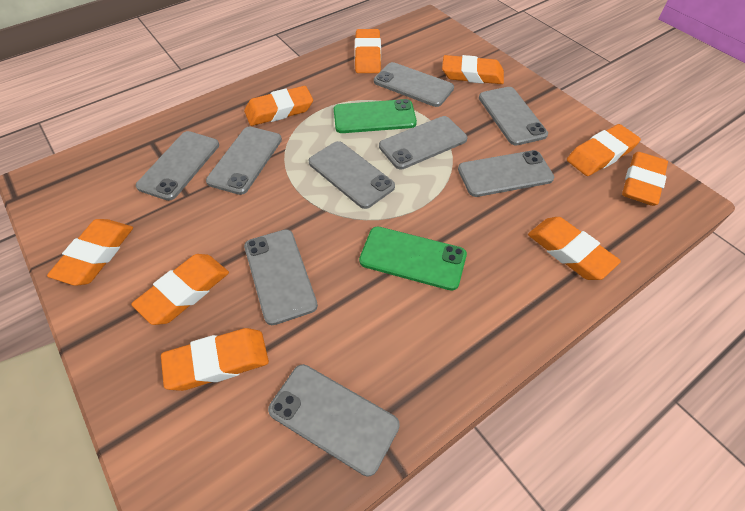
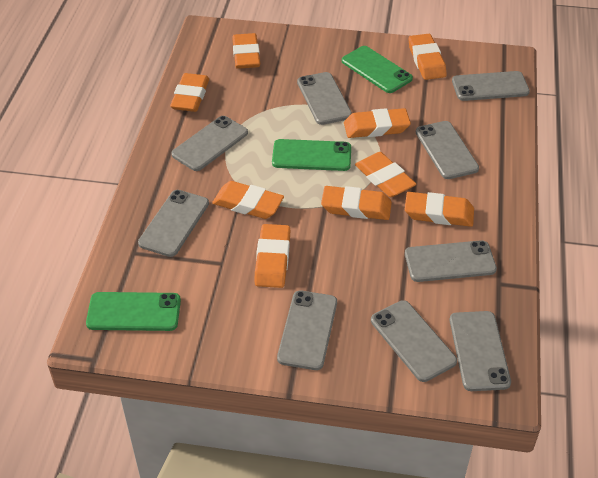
green phone: [334,99,417,133] [359,226,467,291] = 2 -> [86,292,181,331] [272,139,351,171] [342,46,413,93] = 3

